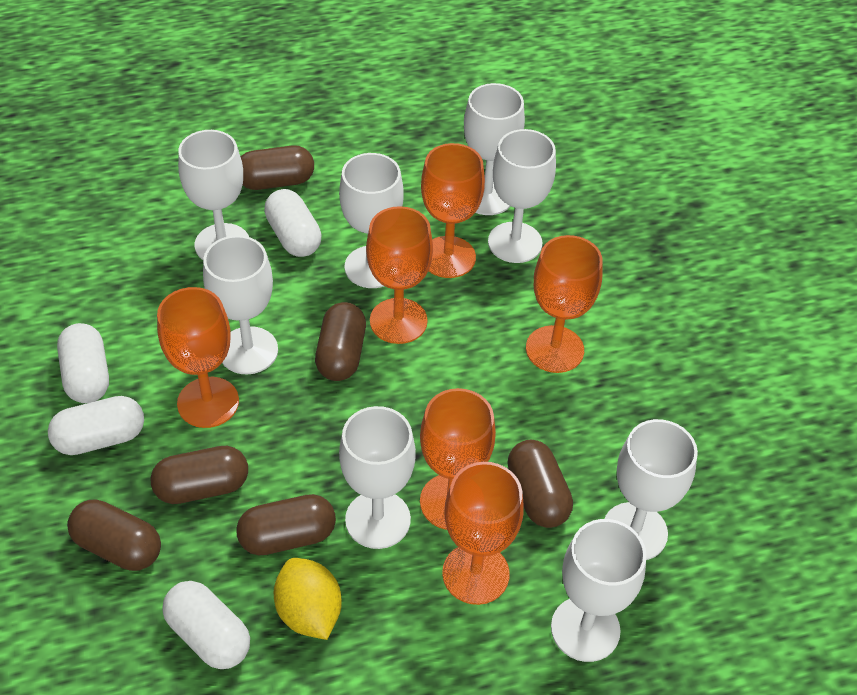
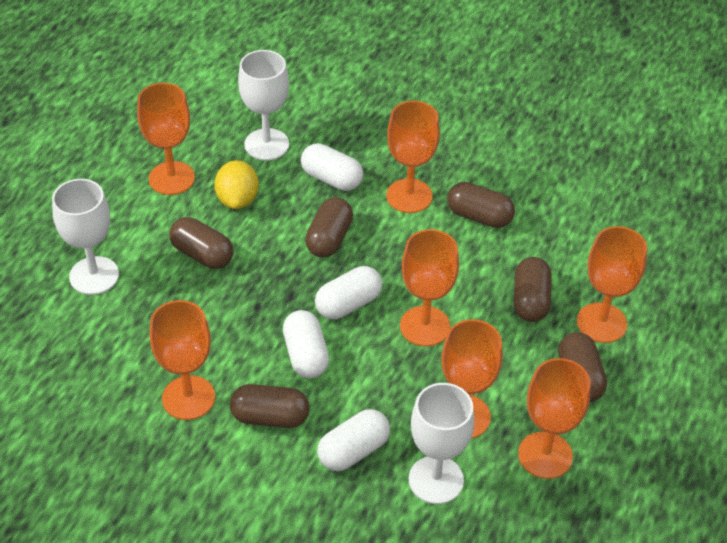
orange goblet: [157,287,239,428] [366,206,433,344] [420,388,496,530] [421,143,485,278] [442,462,524,605] [526,235,603,373] = 6 -> [137,83,195,195] [149,300,215,420] [386,101,440,213] [400,229,459,346] [441,319,503,438] [518,358,590,479] [577,226,647,343] = 7
white goblet: [178,130,249,260] [203,235,278,375] [339,153,403,288] [339,406,416,549] [464,83,525,215] [488,129,556,263] [551,519,647,662] [604,419,698,560] = 8 -> [52,179,119,295] [238,50,289,161] [409,383,475,504] = 3

